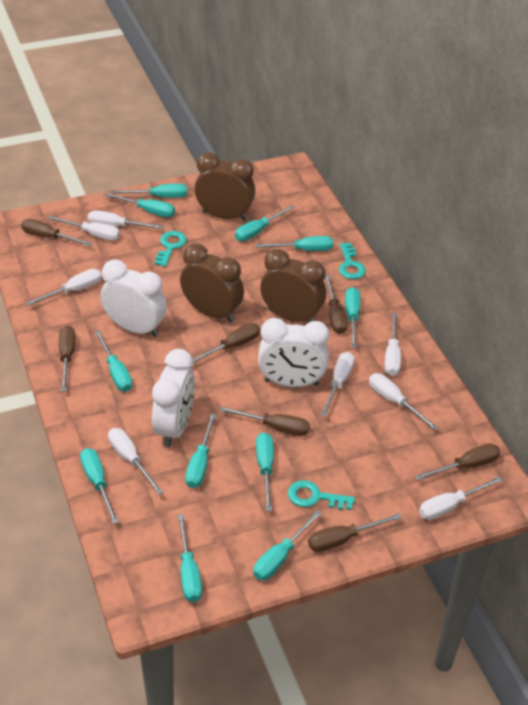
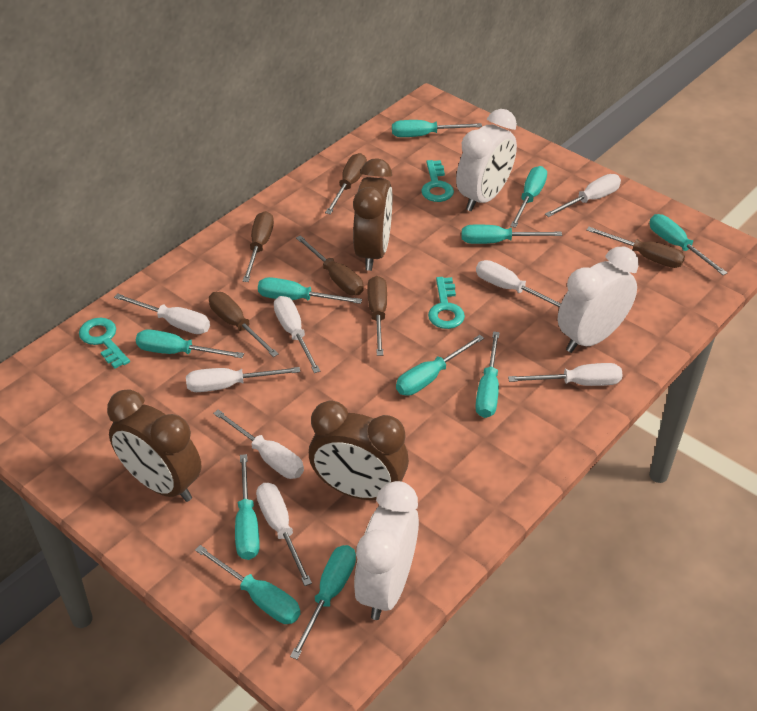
brown screwdriver: [21,219,93,246] [59,325,75,392] [193,323,260,363] [220,407,309,436] [308,513,401,552] [325,275,347,334] [415,443,500,480] = 7 -> [209,292,279,357] [243,211,274,282] [296,235,364,295] [325,153,367,214] [367,276,387,356] [587,227,685,268] = 6

